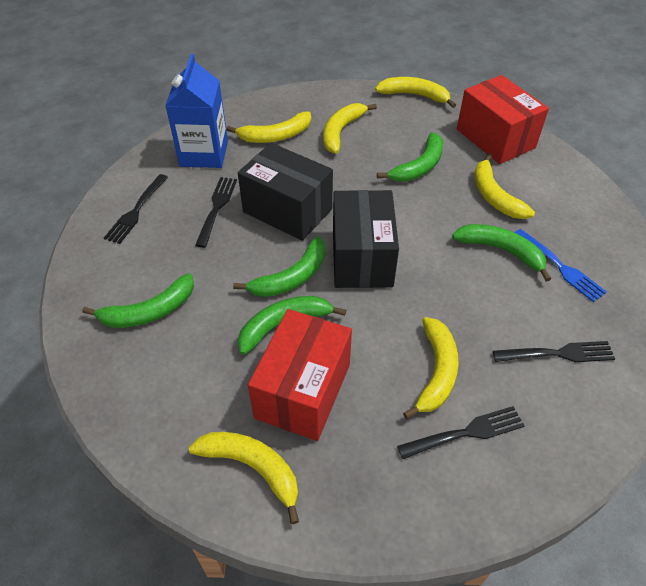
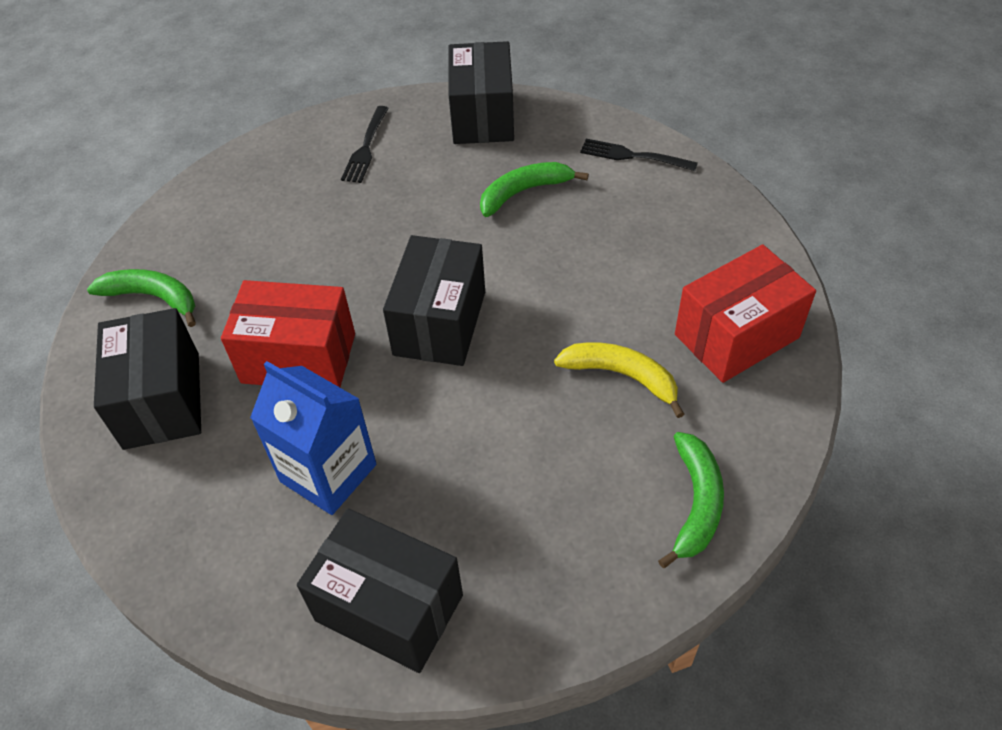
black box: [238,143,333,241] [333,190,399,288] = 2 -> [94,308,201,450] [297,508,463,673] [383,235,485,366] [449,41,514,144] = 4
black fork: [104,174,168,244] [195,177,237,248] [397,406,525,459] [493,341,615,362] = 4 -> [341,106,389,183] [580,139,698,171] = 2
blue fork: [514,229,607,302] = 1 -> none = 0
green banana: [82,273,194,328] [233,236,325,297] [238,296,346,355] [377,132,443,182] [452,224,551,282] = 5 -> [87,269,196,327] [480,162,589,217] [658,432,724,568] = 3
yellow banana: [188,432,299,524] [226,111,311,143] [323,103,377,154] [375,77,456,108] [403,317,459,419] [474,153,535,219] = 6 -> [554,342,684,418] = 1

